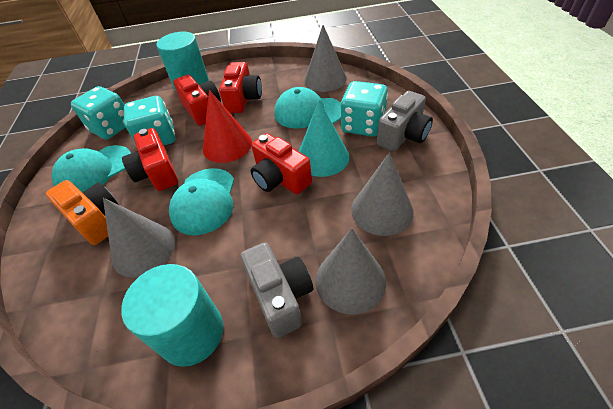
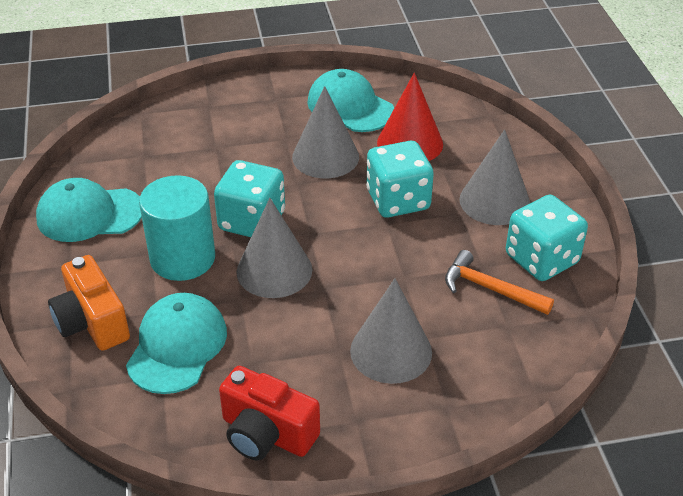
grey camera: [241,243,313,338] [377,91,433,152] = 2 -> none = 0
orange hammer: none = 0 -> [445,250,554,315] = 1
red camera: [122,128,178,191] [173,75,221,126] [219,62,262,113] [251,133,312,194] = 4 -> [219,366,320,460] = 1
turquoise cone: [299,100,349,177] = 1 -> none = 0
turquoise cylinder: [121,264,223,367] [156,32,209,92] = 2 -> [139,175,215,281] = 1

